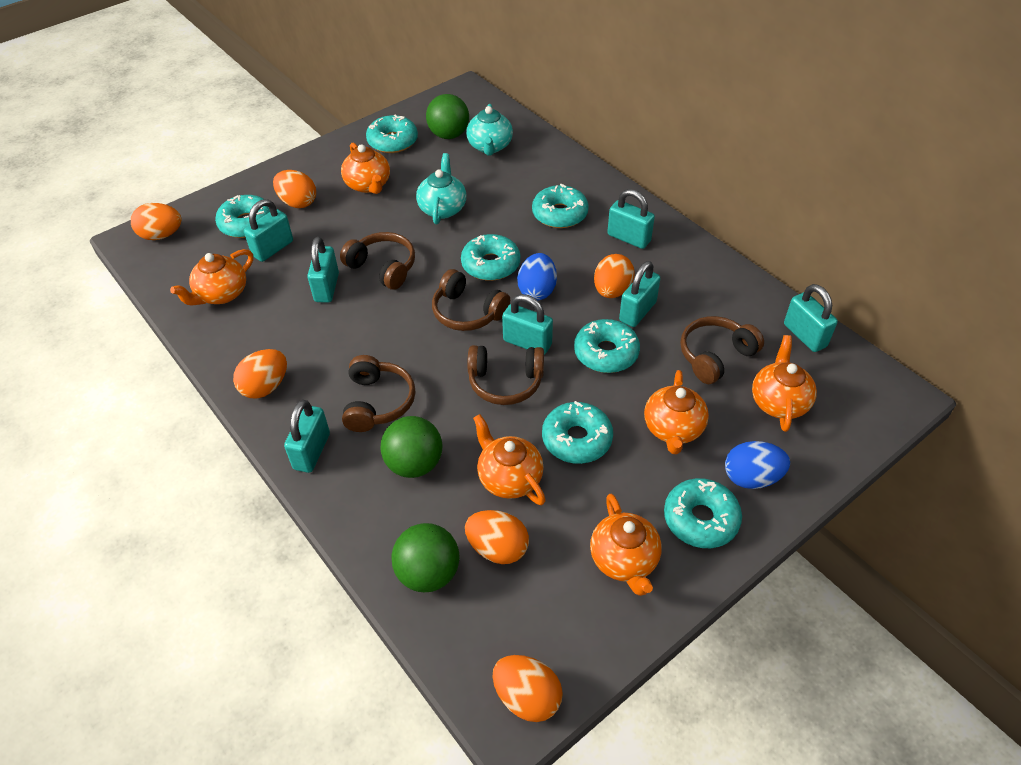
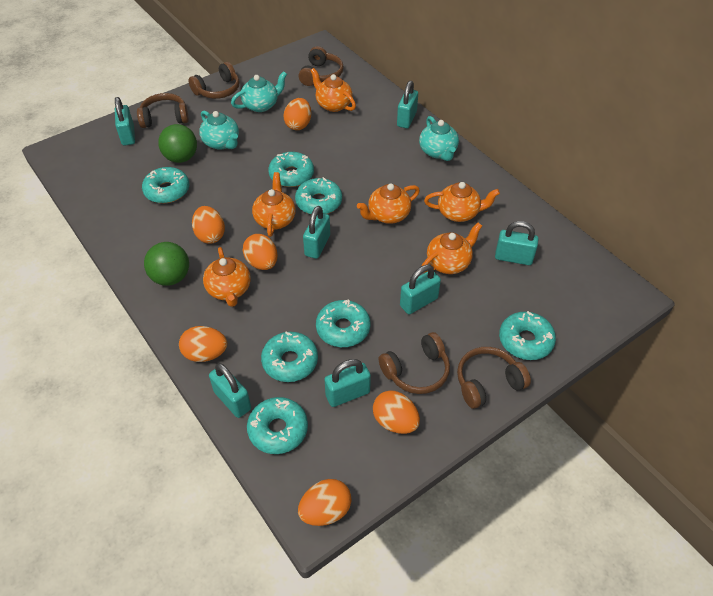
blue egg: [517,253,557,301] [725,441,790,489] = 2 -> none = 0
green ball: [381,416,442,478] [391,523,460,592] [426,94,469,139] = 3 -> [144,242,189,286] [158,124,197,163] = 2
turquoise teapot: [416,153,466,224] [466,104,513,156] = 2 -> [199,110,239,150] [231,71,287,112] [419,116,459,161] = 3

